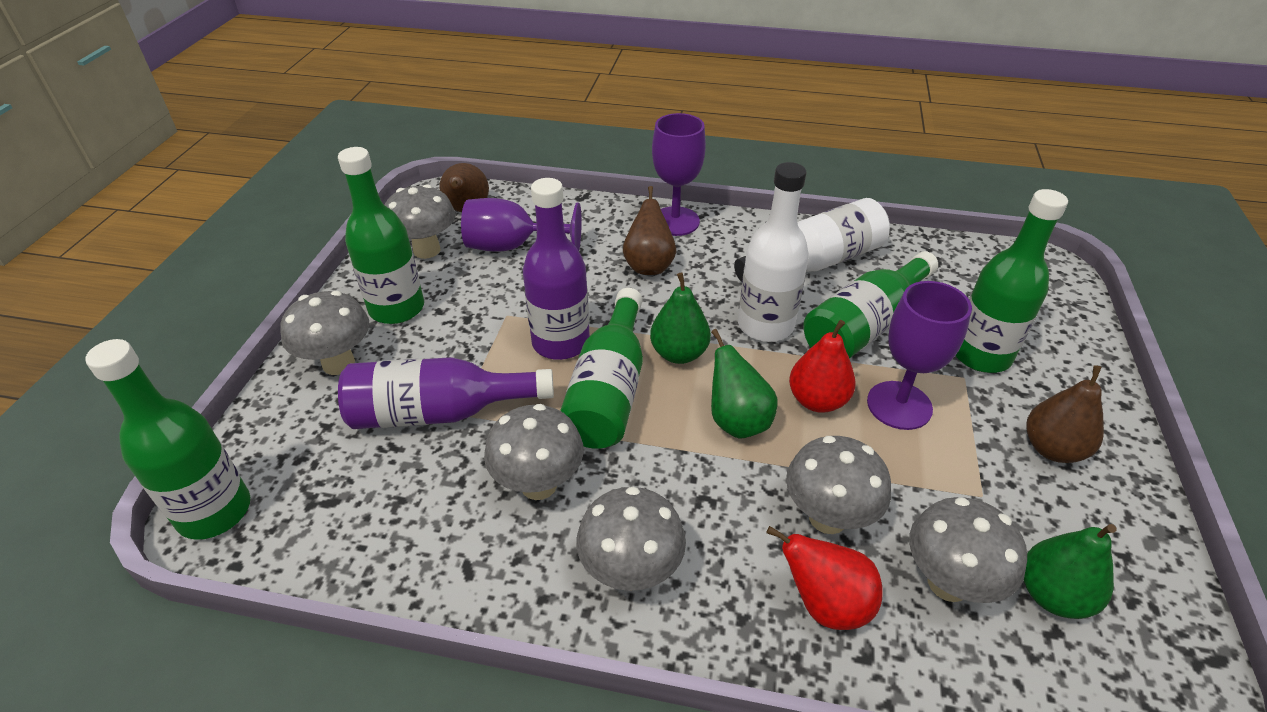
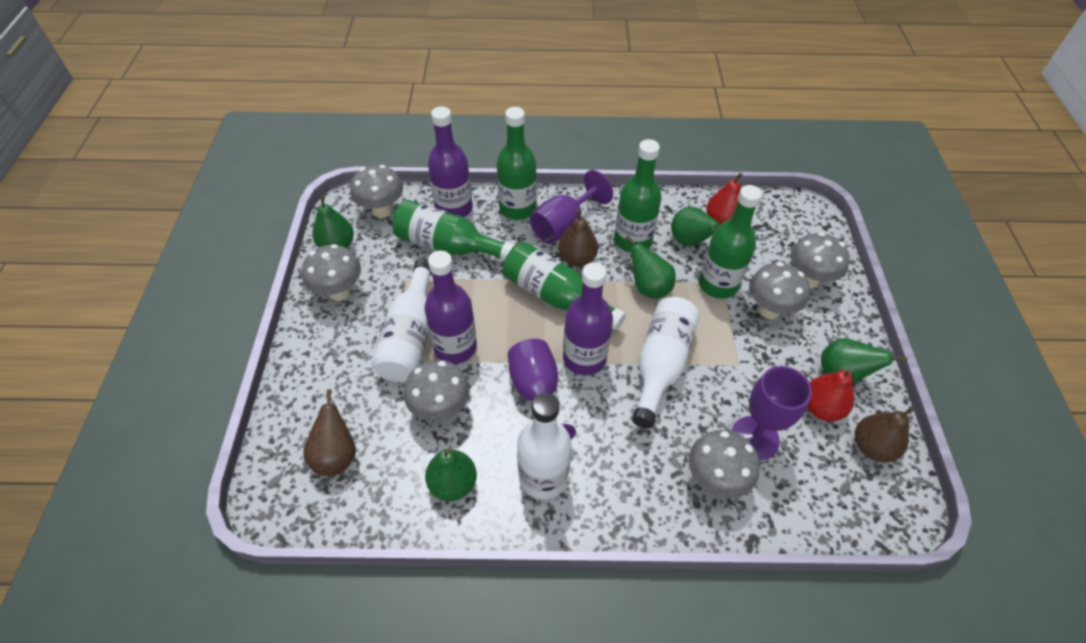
green pear: [650,272,711,364] [711,329,778,438] [1024,524,1116,619] = 3 -> [312,195,354,248] [425,449,477,501] [625,235,676,299] [671,207,720,246] [821,338,908,383] = 5
purple bottle: [338,357,554,429] [523,178,590,360] = 2 -> [424,251,477,364] [428,106,472,217] [563,262,613,375] = 3
white bottle: [734,198,890,282] [738,162,809,342] = 2 -> [372,259,432,382] [517,393,571,500] [632,297,700,428] = 3

